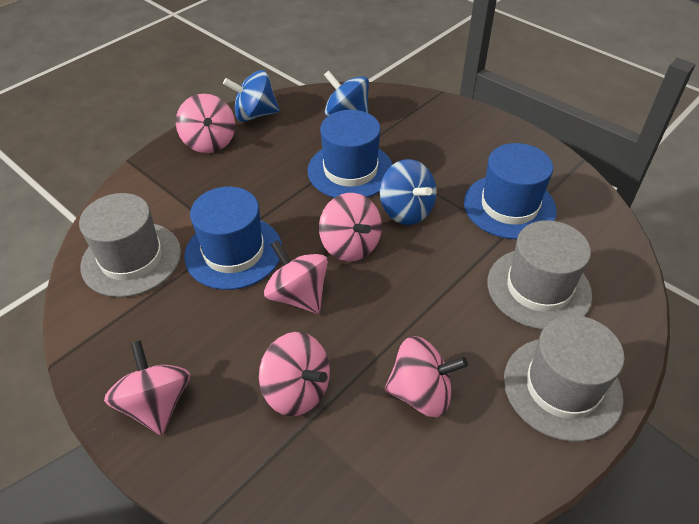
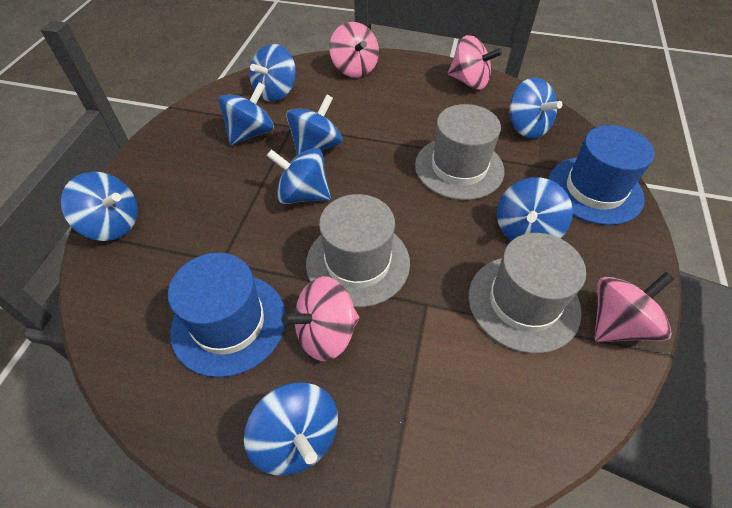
blue hat: [184,187,282,290] [308,110,393,198] [464,143,557,239] = 3 -> [168,253,286,377] [549,125,655,225] = 2
blue spinning top: [223,70,280,122] [324,70,369,116] [380,159,437,225] = 3 -> [61,172,138,241] [218,82,274,145] [244,382,338,476] [249,44,296,102] [267,148,331,204] [286,94,342,155] [497,177,573,241] [509,77,563,139] = 8
pink spinning top: [104,340,190,435] [176,94,235,153] [259,332,330,416] [264,240,328,314] [319,193,382,261] [385,336,468,417] = 6 -> [281,276,359,361] [329,22,379,78] [448,35,502,89] [594,272,674,342] = 4

